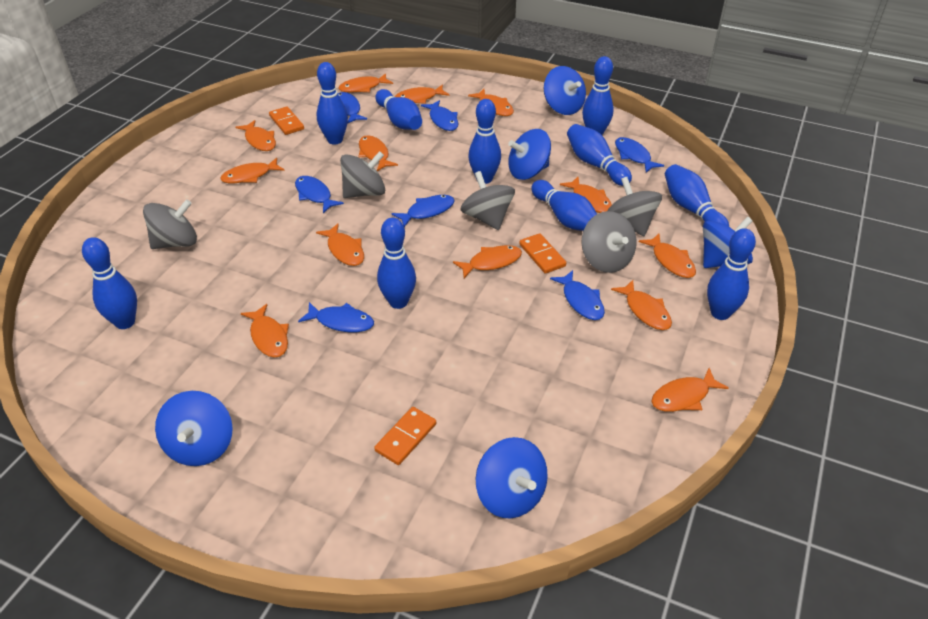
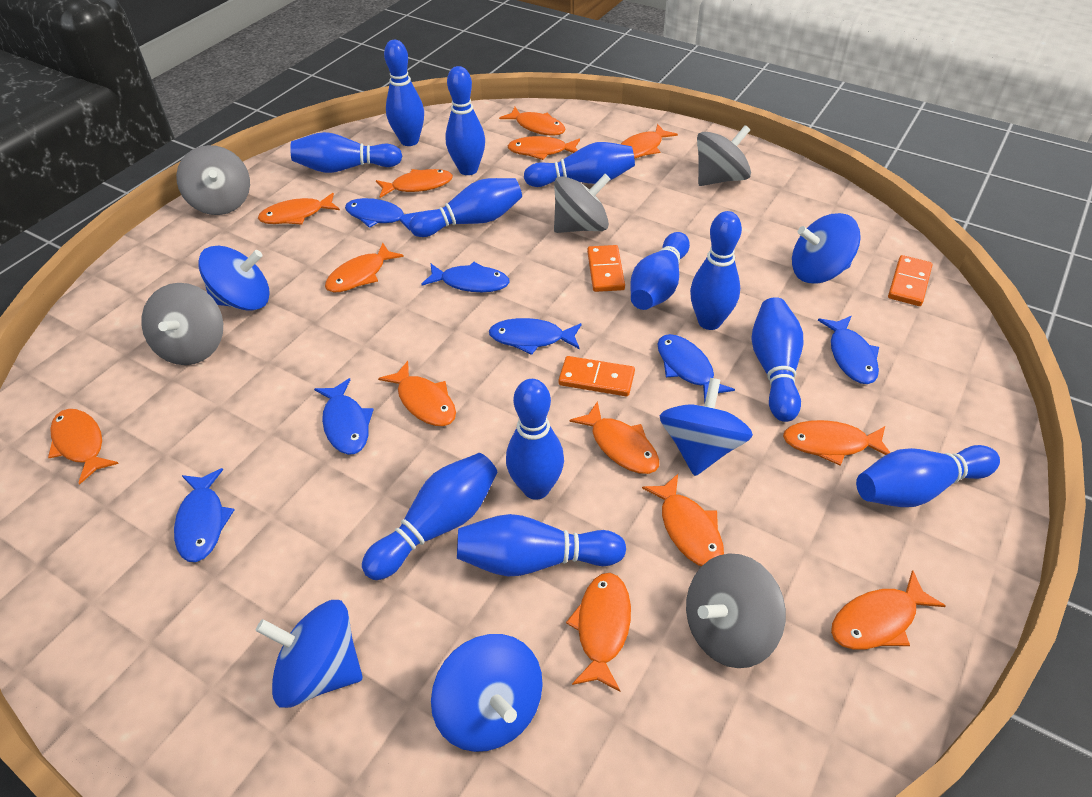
blue bowling pin: [82,237,137,329] [317,62,348,145] [375,89,422,130] [377,218,416,309] [468,99,501,184] [531,180,597,231] [567,124,632,186] [582,56,614,135] [665,164,729,226] [707,228,756,320] = 10 -> [290,132,402,173] [362,453,497,580] [384,40,424,146] [409,178,522,237] [446,66,485,175] [457,514,626,576] [506,379,564,500] [524,142,635,187] [630,232,690,310] [690,211,742,330] [751,297,803,422] [856,445,1000,507] = 12

